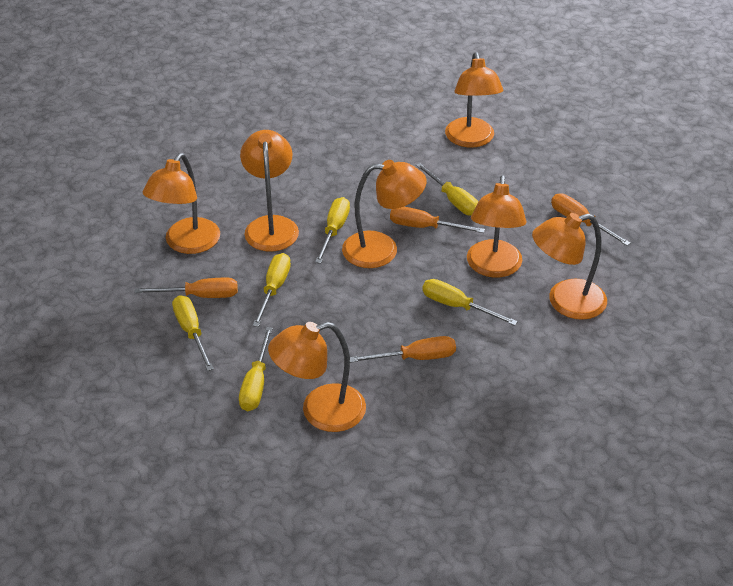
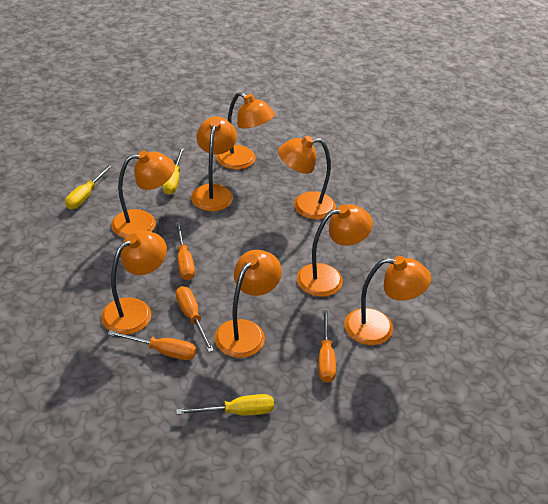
orange lamp: [143,153,220,254] [240,130,299,252] [268,322,366,432] [342,160,427,268] [445,52,504,148] [467,175,527,278] [532,213,607,320] = 7 -> [101,230,167,335] [111,150,175,238] [191,117,237,211] [215,250,282,358] [216,92,275,170] [278,136,336,219] [297,204,373,297] [344,256,431,345] = 8
yellow screwdriver: [172,295,214,371] [239,327,273,411] [252,253,291,327] [315,197,350,264] [416,163,479,216] [422,279,518,326] = 6 -> [65,164,114,209] [163,147,184,195] [176,394,274,415] = 3

